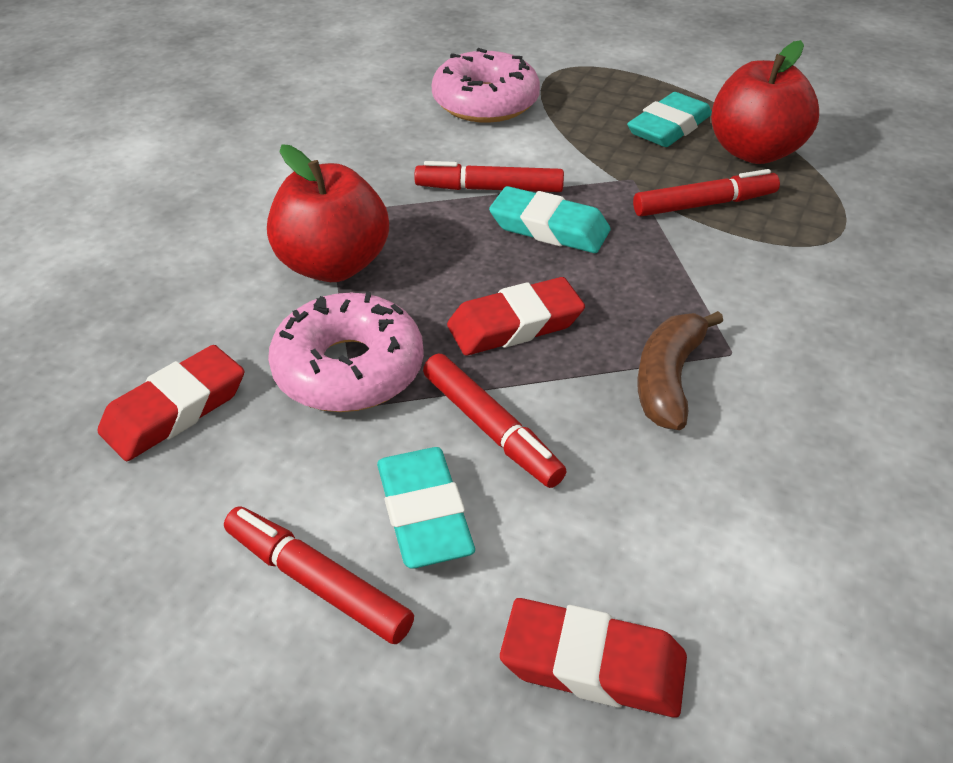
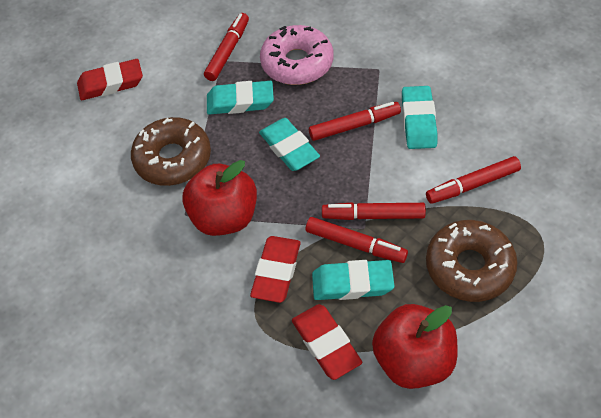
brown banana: [637,311,723,430] = 1 -> none = 0
brown donut: none = 0 -> [131,117,211,186] [426,220,518,302] = 2
pink donut: [268,292,424,412] [432,48,540,123] = 2 -> [260,25,333,85] = 1
red marker: [224,506,414,644] [414,161,564,192] [423,354,567,488] [633,169,780,216] = 4 -> [204,13,249,81] [306,217,408,263] [309,102,401,141] [322,202,426,220] [426,156,521,204] = 5
turquoise eraser: [377,447,475,569] [489,186,610,253] [627,92,712,147] = 3 -> [207,81,274,115] [259,118,320,171] [312,260,394,300] [402,86,437,149] = 4

